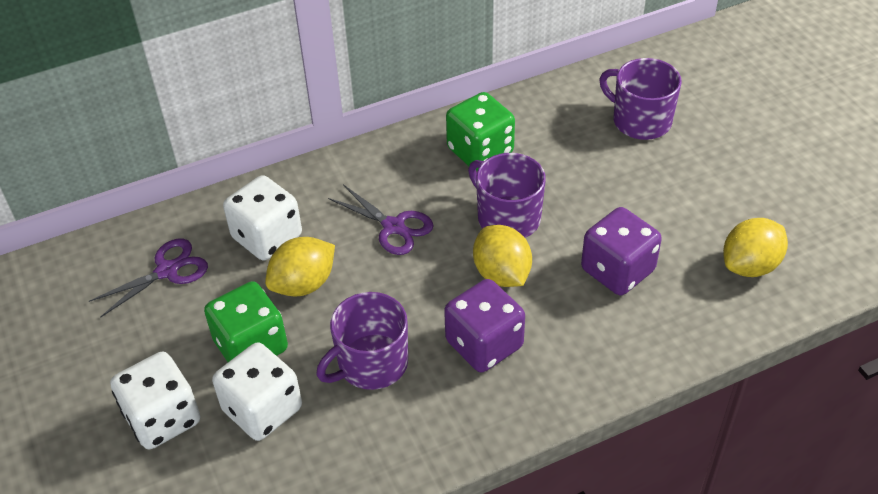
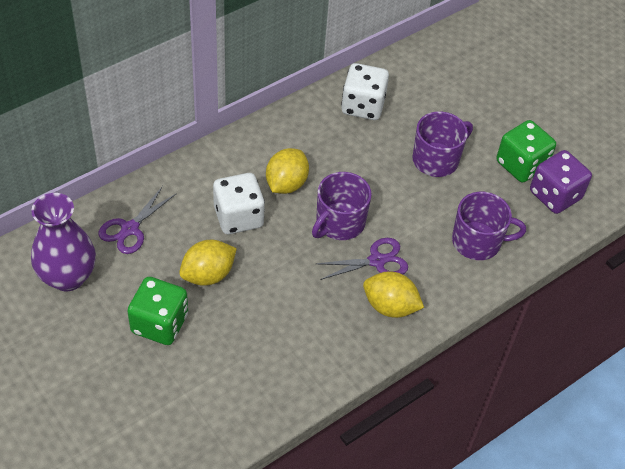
purple dice: [444,279,525,372] [581,207,662,296] = 2 -> [530,150,592,214] = 1
purple vase: none = 0 -> [31,193,96,291] = 1
white dice: [110,352,200,449] [212,342,302,441] [223,175,302,260] = 3 -> [213,173,265,234] [341,63,389,120] = 2

